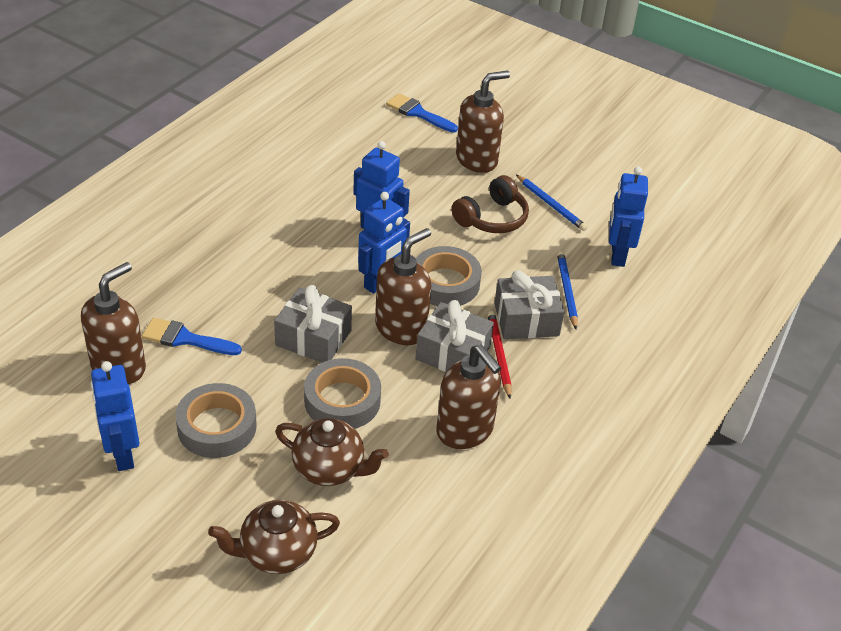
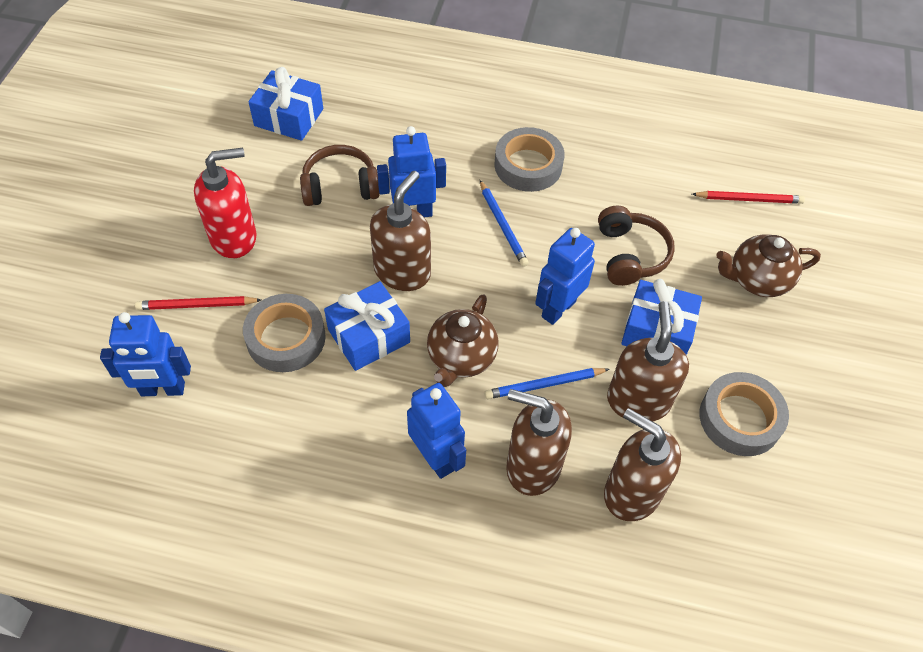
blue brush: [142,318,242,355] [386,93,458,133] = 2 -> none = 0
blue gift: none = 0 -> [249,67,323,141] [324,281,410,371] [621,279,702,355] = 3
brown headphones: [451,175,529,233] = 1 -> [300,145,380,206] [598,205,675,286] = 2
grey gift: [274,285,352,363] [415,300,494,372] [494,270,565,339] = 3 -> none = 0
red pencil: [487,311,512,399] = 1 -> [135,296,261,310] [692,191,805,204] = 2
red soap dispenser: none = 0 -> [194,148,256,258] = 1

